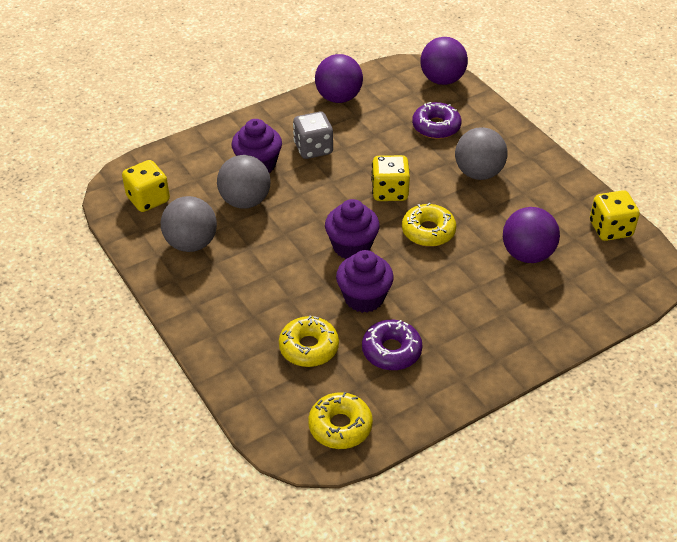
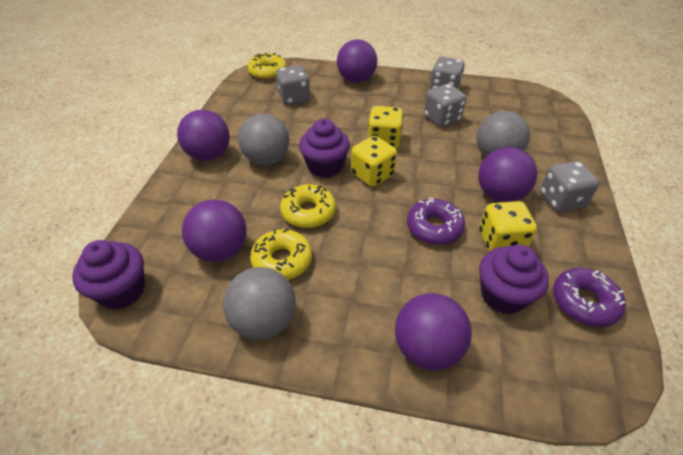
grey dice: [293,112,333,159] = 1 -> [276,65,310,105] [424,84,466,127] [430,57,465,90] [540,161,600,212] = 4
purple ball: [315,54,363,103] [420,37,468,85] [503,207,560,263] = 3 -> [177,110,230,161] [182,199,247,262] [337,39,377,83] [395,293,472,370] [478,147,537,202] = 5

